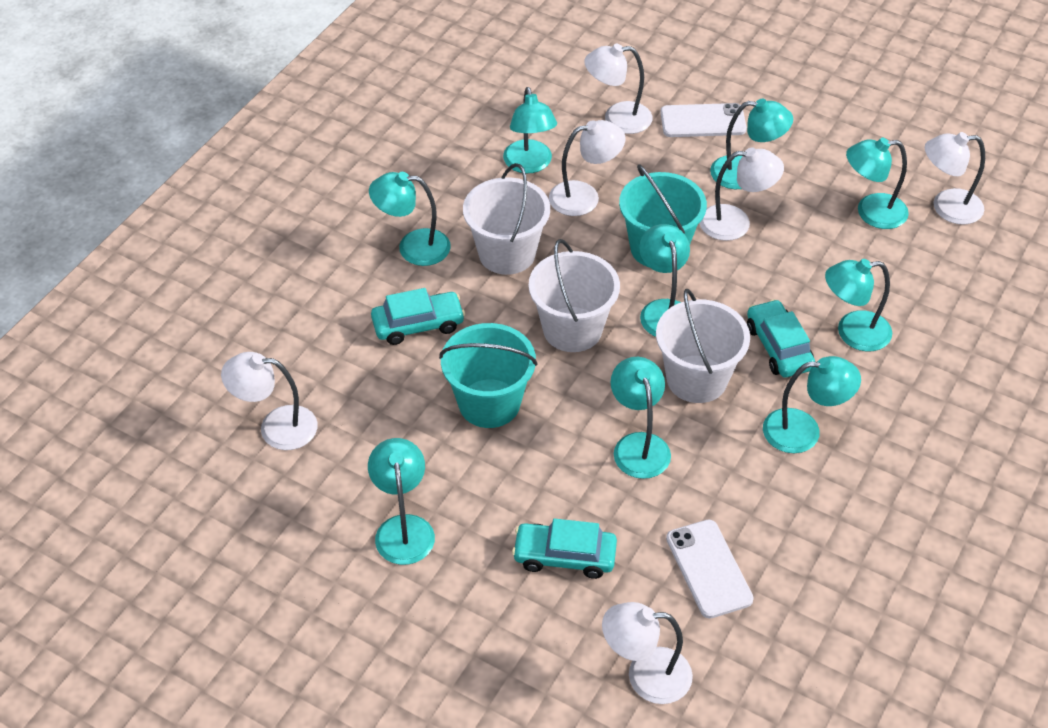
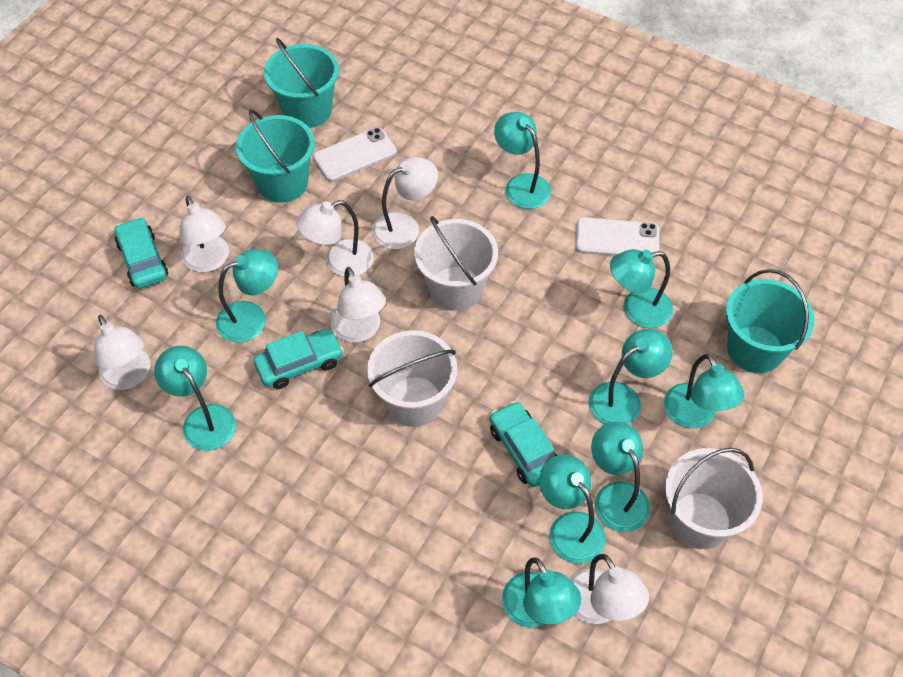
turquoise bucket: [439,323,538,428] [619,164,707,268] = 2 -> [236,110,315,203] [264,38,339,128] [726,269,815,373] = 3

